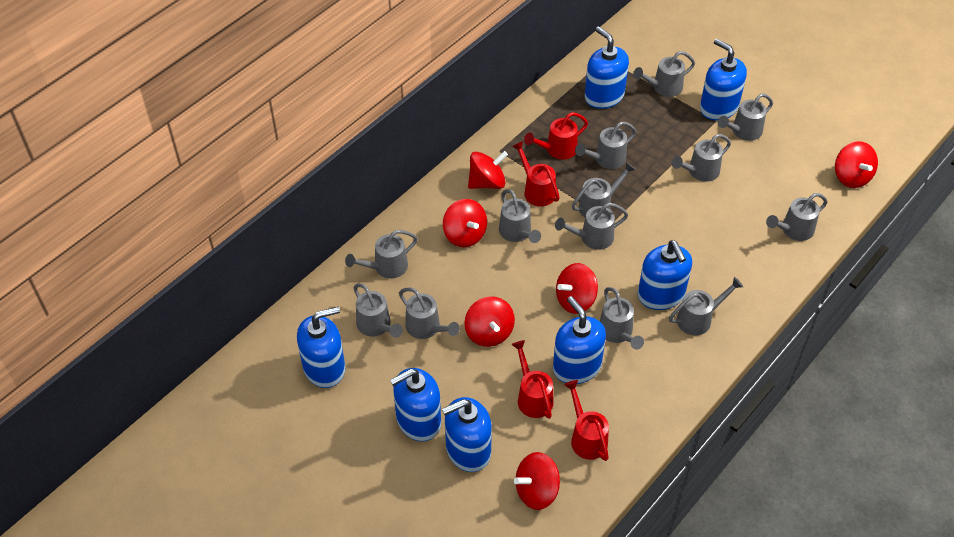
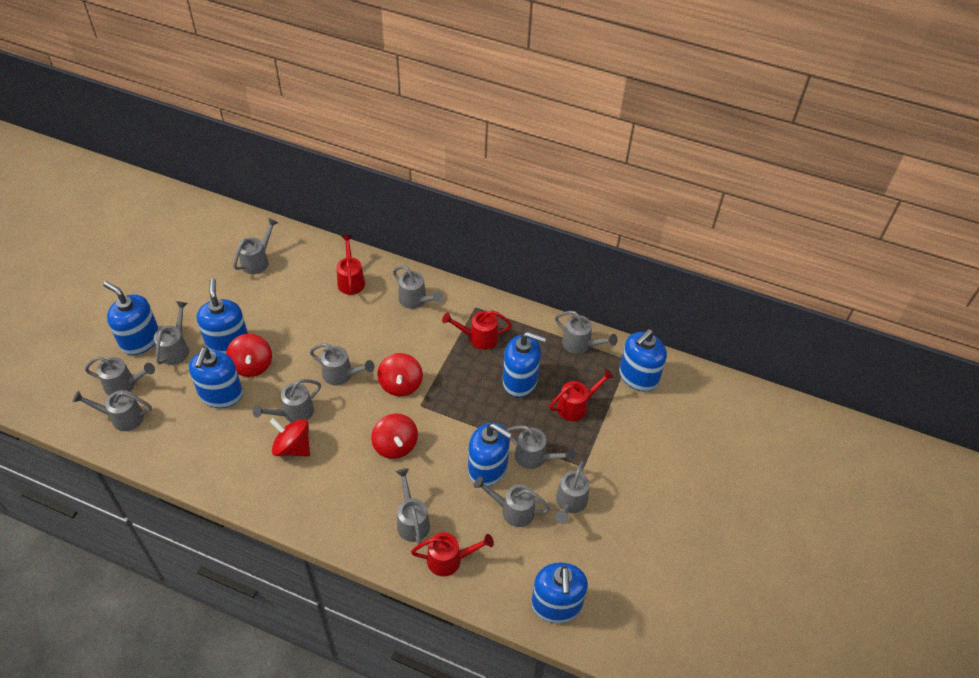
grey watering can: [345,230,418,279] [353,283,403,338] [399,288,460,339] [499,189,541,243] [555,203,628,250] [572,162,636,218] [575,122,636,169] [600,287,644,350] [633,51,695,97] [669,277,743,336] [672,134,731,182] [718,93,773,141] [766,193,828,241] = 13 -> [73,390,152,431] [85,357,155,396] [154,301,189,365] [233,218,278,274] [253,379,321,423] [310,343,374,385] [393,265,443,309] [396,468,430,545] [474,477,550,527] [507,425,575,469] [555,311,618,354] [555,461,590,524] = 12
red spinning top: [443,199,487,247] [464,296,515,347] [468,151,508,189] [514,452,560,510] [556,263,598,314] [835,141,878,188] = 6 -> [226,334,272,377] [270,418,310,457] [371,414,418,459] [378,353,423,396] = 4

